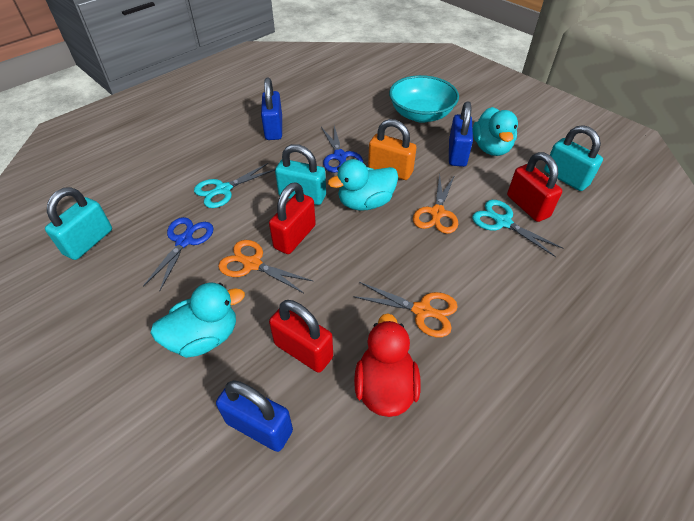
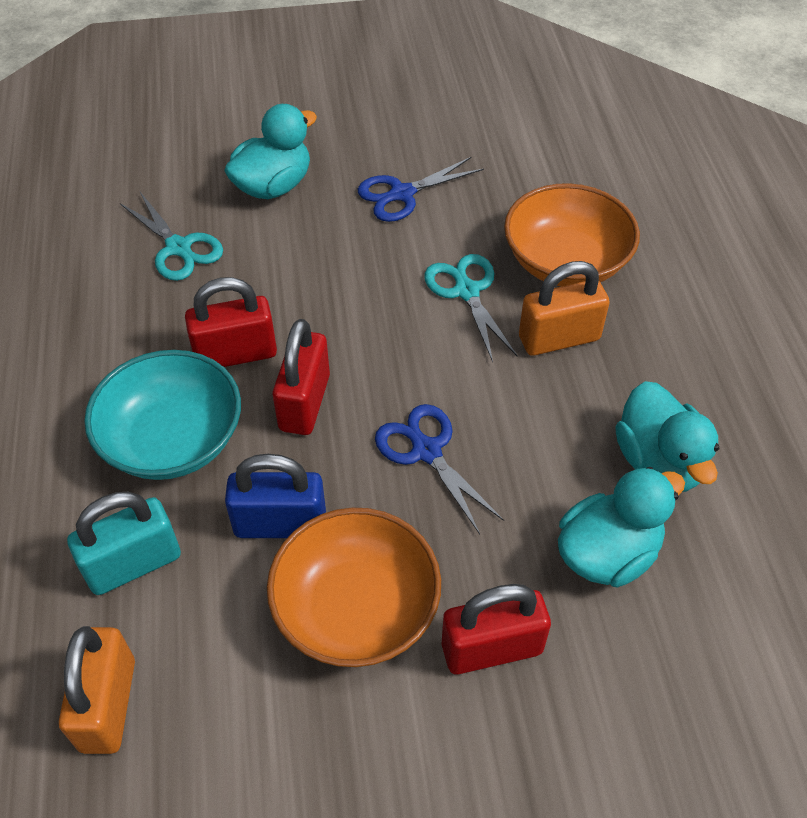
blue padlock: [216,380,293,452] [261,77,282,140] [449,101,473,167] = 3 -> [225,454,326,538] = 1
orange bowl: none = 0 -> [267,507,441,667] [504,183,640,286] = 2
orange padlock: [368,119,417,180] = 1 -> [59,626,135,754] [519,261,610,356] = 2
orange scissors: [218,240,313,293] [353,282,458,337] [413,175,458,234] = 3 -> none = 0
red duck: [354,313,420,417] = 1 -> none = 0
turquoise padlock: [45,187,112,260] [275,144,326,205] [544,125,603,191] = 3 -> [67,492,181,595] = 1

